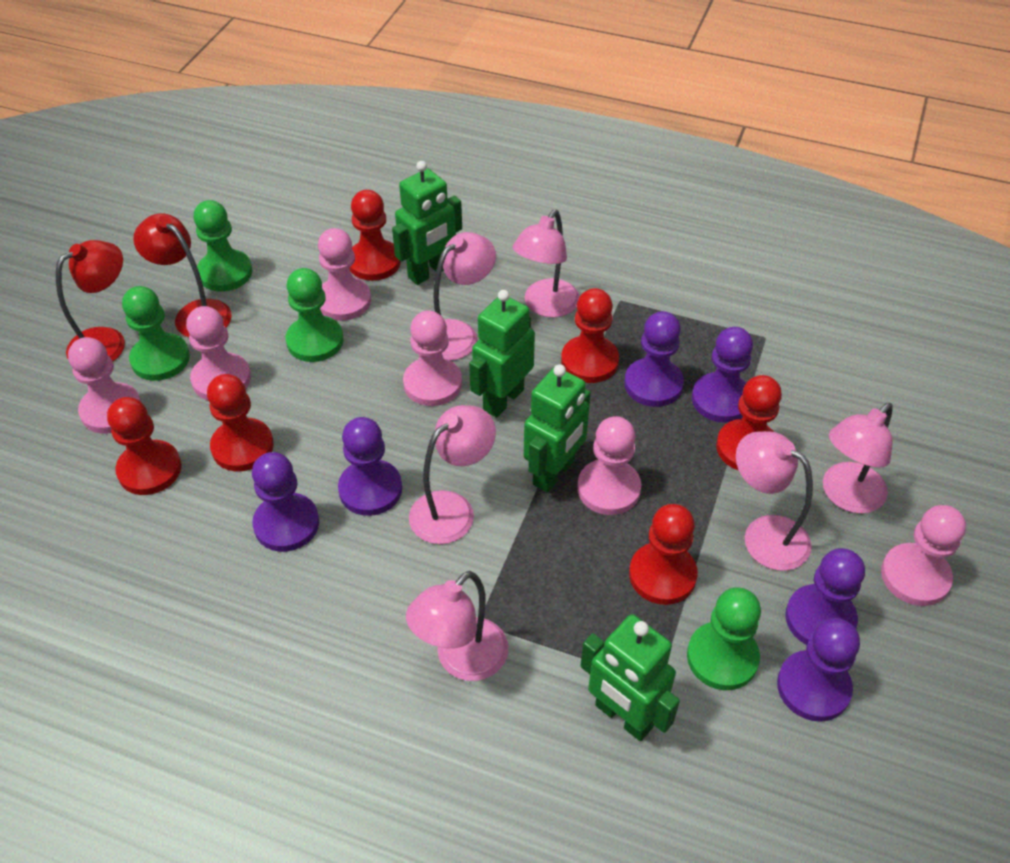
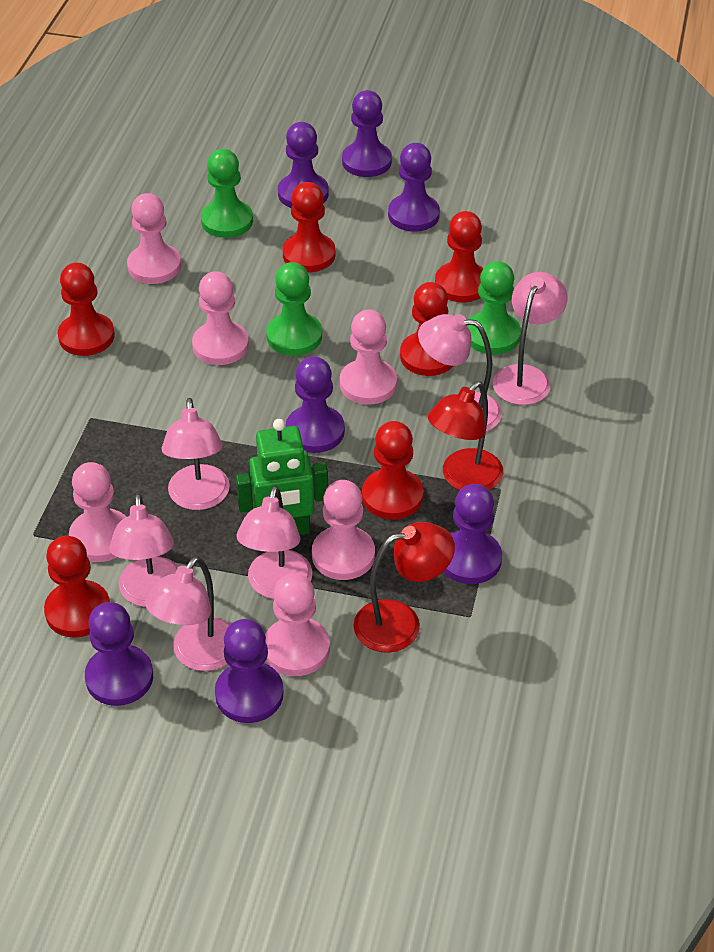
green pawn: [122,286,190,381] [193,200,252,292] [286,268,344,362] [687,587,761,690] = 4 -> [201,149,253,238] [266,262,322,356] [467,261,521,355] = 3
green robot: [392,161,462,285] [469,290,535,418] [524,364,591,493] [580,614,680,741] = 4 -> [236,419,328,535] = 1
purple pawn: [252,452,319,552] [338,417,402,516] [624,311,684,407] [692,327,753,423] [777,618,860,722] [785,548,865,645] = 6 -> [85,602,153,706] [215,619,284,723] [278,122,329,208] [285,356,345,453] [342,90,392,177] [388,143,440,232] [443,484,502,584] = 7

